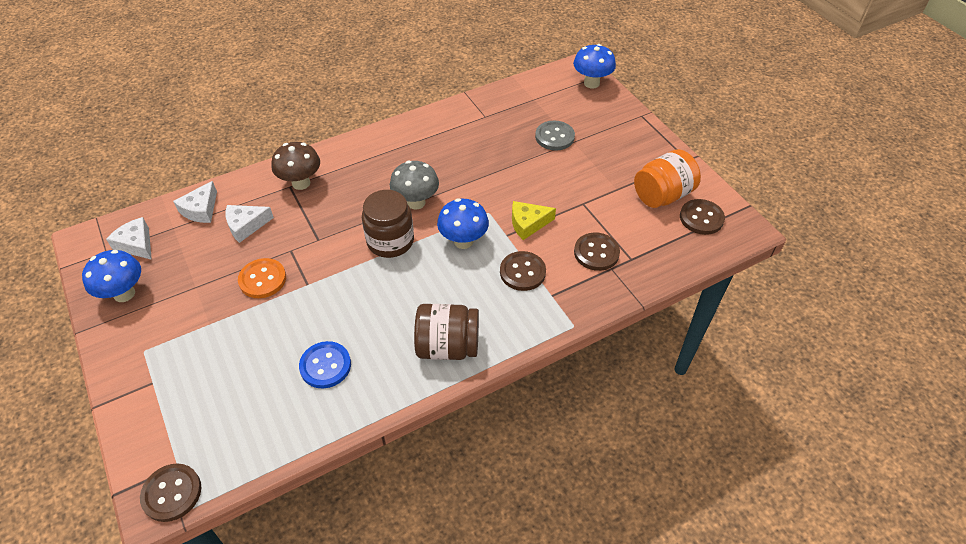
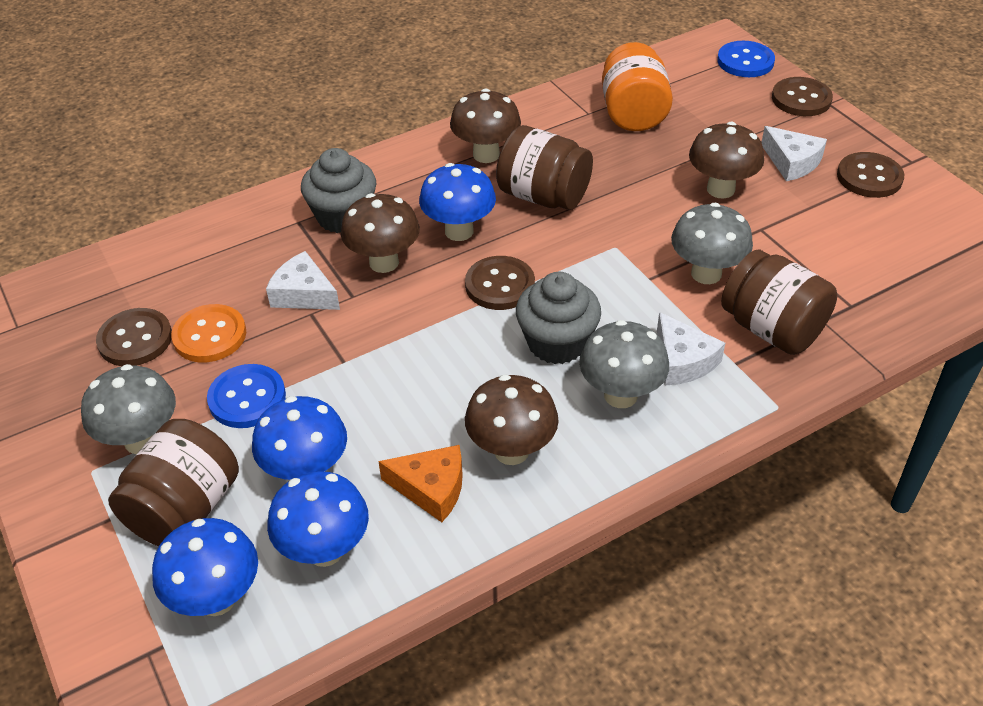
blue button: [299,341,351,388] = 1 -> [207,364,286,428] [717,41,775,77] = 2
blue mushroom: [82,250,141,302] [437,198,489,249] [573,44,616,89] = 3 -> [152,518,258,616] [252,396,347,480] [267,471,369,567] [419,163,496,241] = 4
brown jar: [362,190,414,258] [414,304,479,360] = 2 -> [108,419,239,546] [496,125,593,210] [721,250,837,355] = 3
brown mushroom: [271,142,320,190] = 1 -> [341,193,420,273] [450,88,521,163] [465,374,559,465] [689,122,764,198] = 4
grey button: [535,121,575,150] = 1 -> none = 0
grey cupcake: none = 0 -> [301,148,376,233] [516,272,601,364] = 2
grey mushroom: [390,161,439,210] = 1 -> [81,364,176,454] [579,320,669,408] [671,202,753,284] = 3
orange cheese: none = 0 -> [378,445,463,522] = 1
yellow cheese: [512,201,556,240] = 1 -> none = 0

